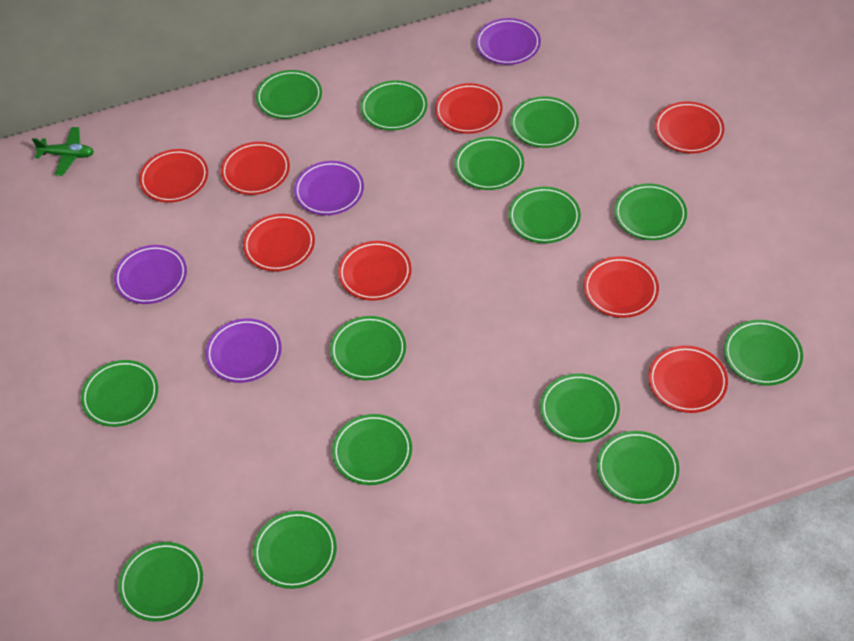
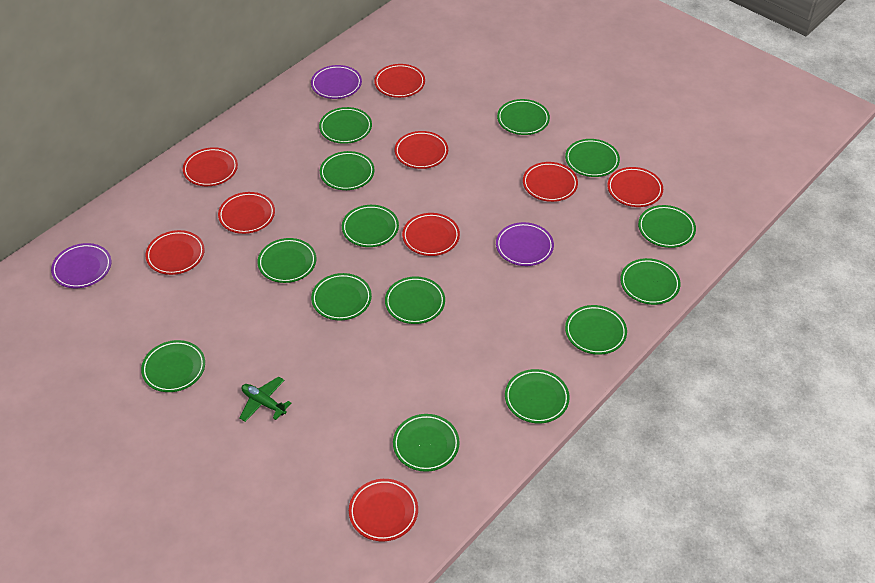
purple plate: [114,245,187,304] [206,318,282,383] [294,161,364,215] [476,18,541,65] = 4 -> [51,243,111,288] [311,65,362,99] [496,222,554,266] = 3
red plate: [139,149,208,203] [221,142,290,195] [243,214,315,271] [338,241,412,301] [435,83,503,134] [584,256,659,318] [648,346,728,413] [655,102,724,153] = 8 -> [145,230,205,275] [183,147,238,186] [218,192,275,234] [349,479,418,541] [374,64,425,98] [395,131,448,169] [402,213,460,256] [523,162,578,202] [607,167,663,207] = 9

